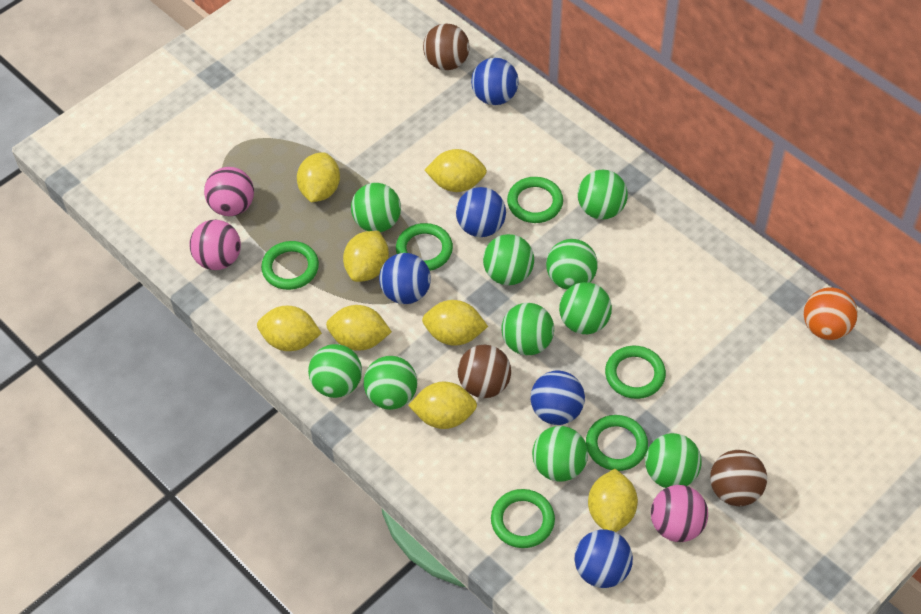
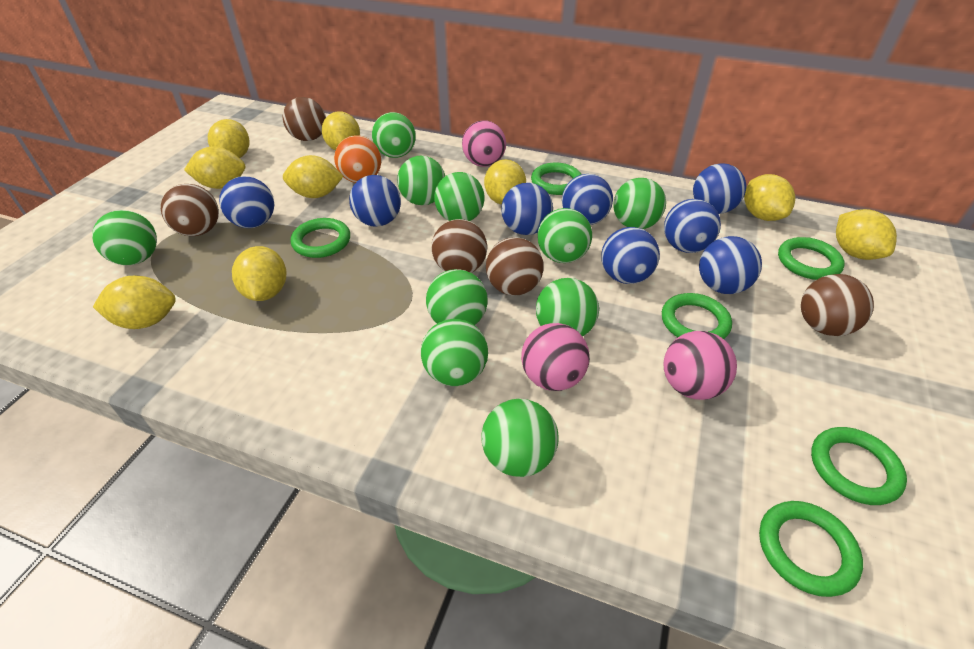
blue ball: [379,253,431,304] [456,187,506,237] [471,58,519,105] [530,371,585,425] [575,529,633,588] = 5 -> [219,176,274,228] [349,175,401,227] [501,183,553,235] [562,174,613,225] [601,227,660,284] [664,199,721,253] [693,163,746,214] [699,236,762,294] = 8
brown ball: [423,24,470,70] [458,345,511,398] [710,450,767,506] = 3 -> [161,184,219,236] [283,97,326,141] [432,219,487,273] [486,237,544,296] [801,274,874,336] = 5
yellow lemon: [257,306,322,351] [297,152,340,202] [326,305,392,351] [343,231,389,282] [408,382,477,429] [422,300,488,346] [425,149,487,192] [588,469,638,532] = 8 -> [93,276,176,329] [184,146,245,189] [208,119,249,158] [232,246,286,301] [283,155,343,198] [322,111,360,150] [484,159,526,204] [744,174,795,221] [836,209,897,260] = 9

